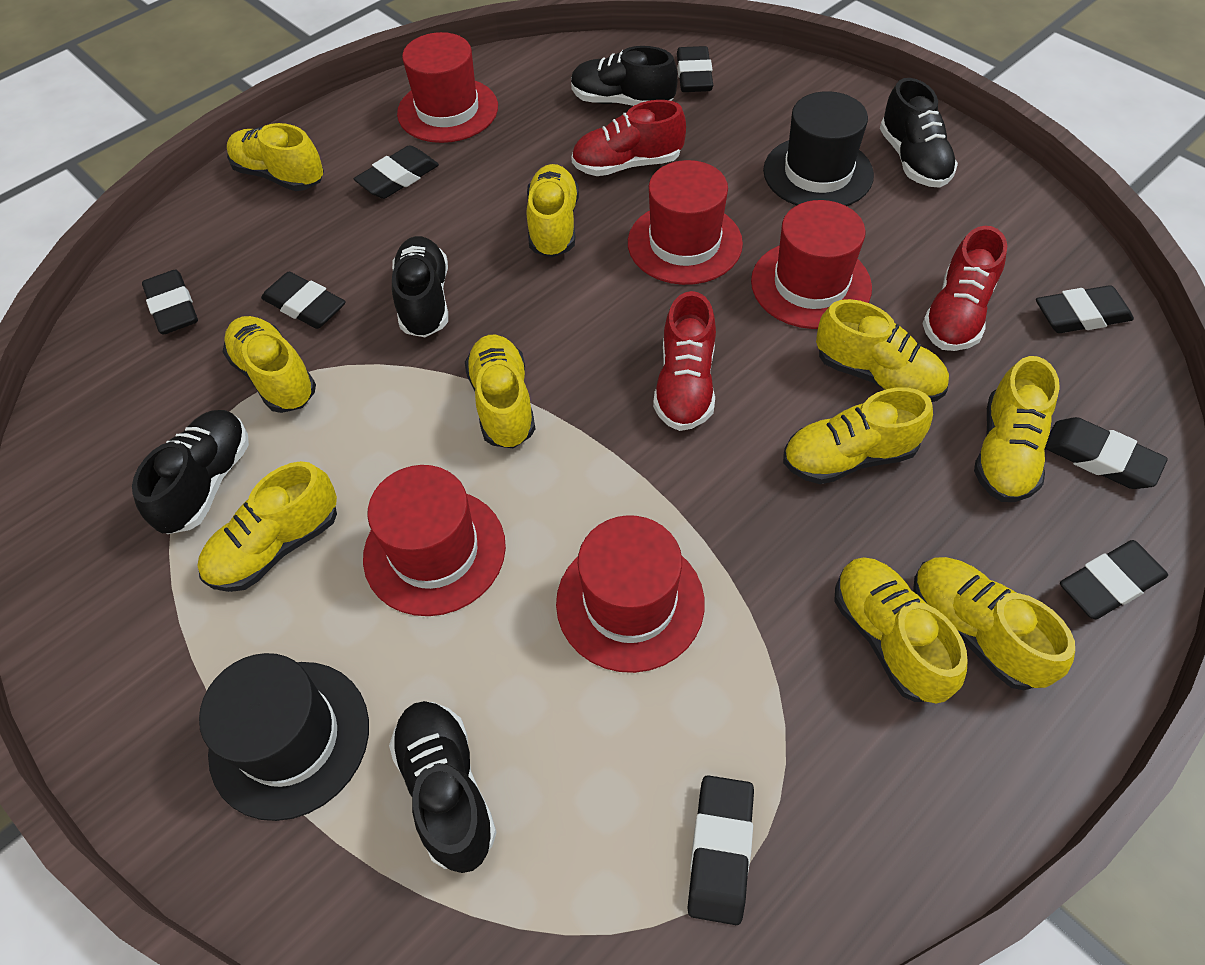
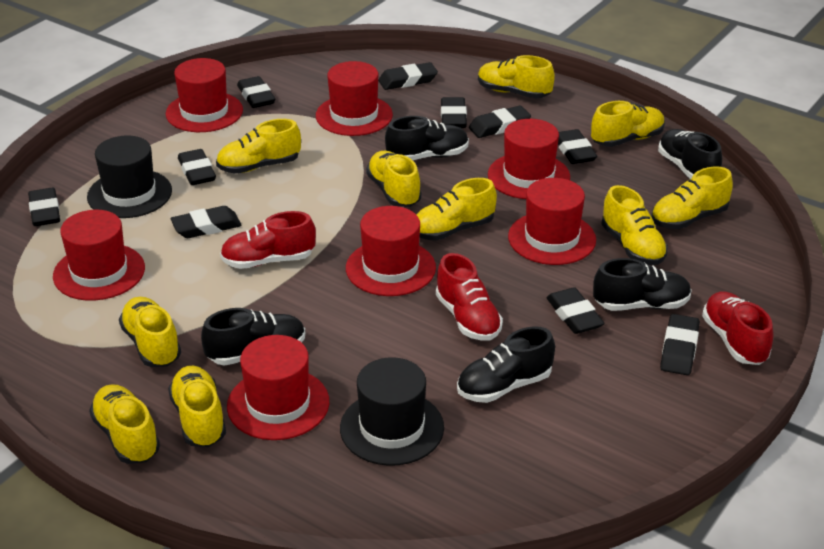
black eraser: [142,270,198,335] [261,272,346,329] [354,145,439,199] [677,46,713,92] [687,775,754,925] [1036,285,1134,333] [1045,417,1168,489] [1060,540,1168,619] = 8 -> [28,188,60,226] [171,206,242,238] [178,149,216,185] [237,76,275,108] [378,62,438,90] [441,97,467,128] [469,105,531,138] [546,287,605,334] [558,129,597,164] [660,314,700,375] = 10
red hat: [363,465,506,616] [397,32,498,143] [556,515,705,673] [628,160,743,285] [751,200,872,329] = 5 -> [53,210,145,301] [166,58,243,132] [227,335,329,440] [316,61,393,136] [346,206,436,296] [488,119,570,199] [508,178,596,265] = 7

